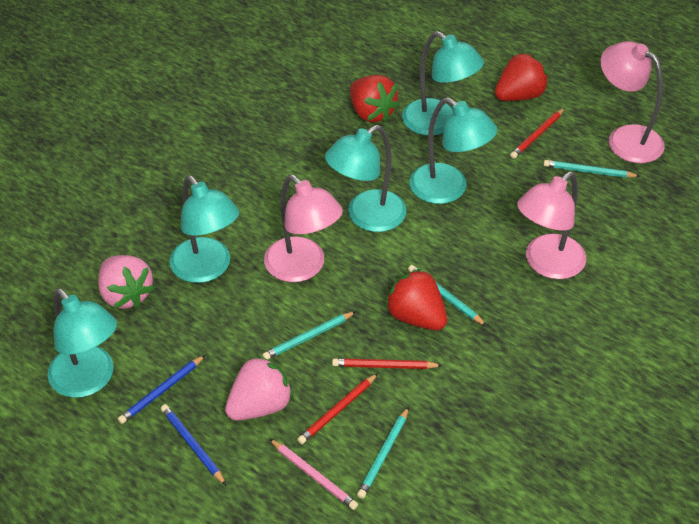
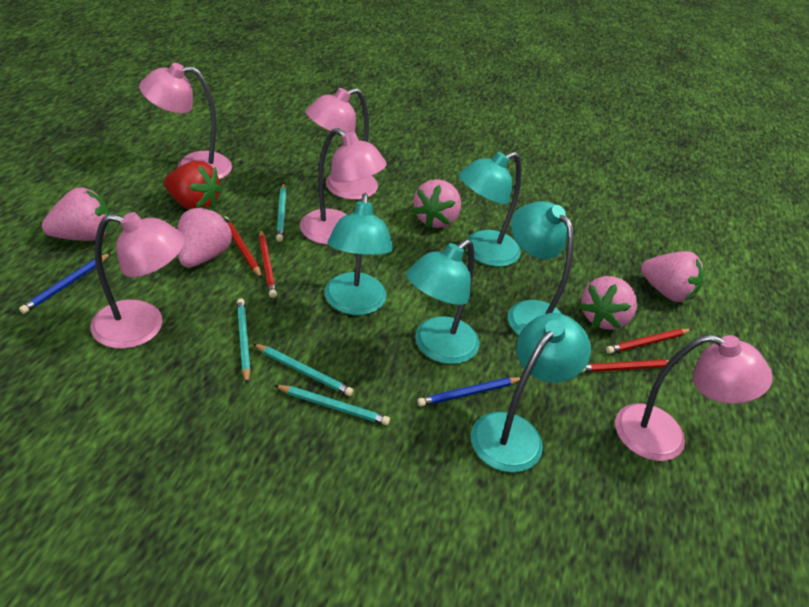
pink lamp: [264,175,343,282] [517,172,586,279] [600,41,665,163] = 3 -> [90,212,185,349] [139,63,232,179] [300,128,387,245] [306,88,378,200] [615,335,773,461] = 5
pink pencil: [269,439,358,510] = 1 -> none = 0
pink strawberry: [98,255,154,309] [225,355,293,421] = 2 -> [42,187,110,241] [177,206,233,268] [413,179,461,228] [579,276,637,330] [641,251,704,302] = 5
red pencil: [297,373,378,444] [332,358,443,369] [510,108,565,159] = 3 -> [224,216,262,278] [259,230,277,298] [582,360,679,372] [606,329,692,354] = 4
red strawberry: [350,75,399,122] [385,269,447,330] [495,53,548,101] = 3 -> [164,161,222,209] = 1

